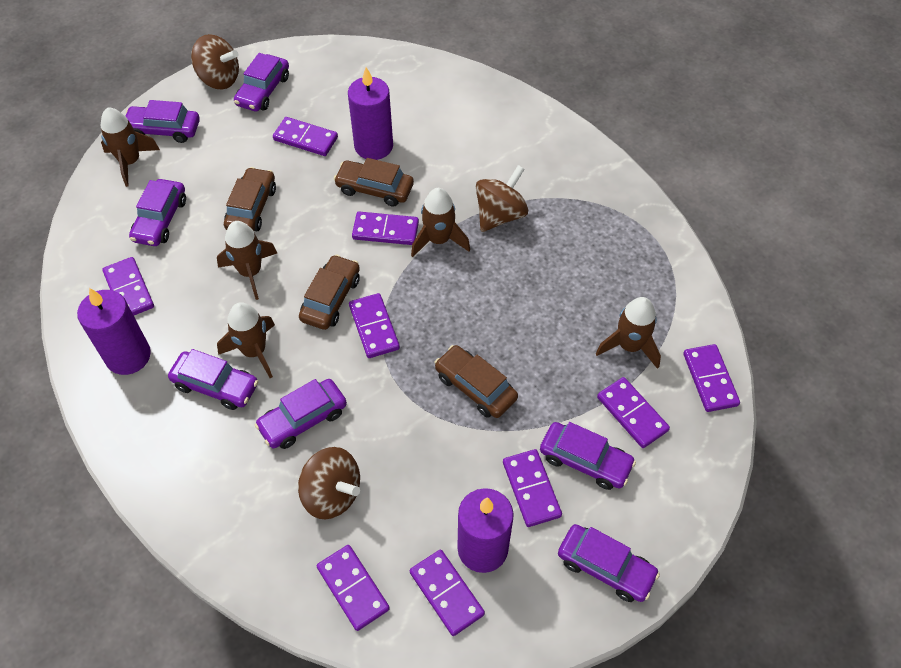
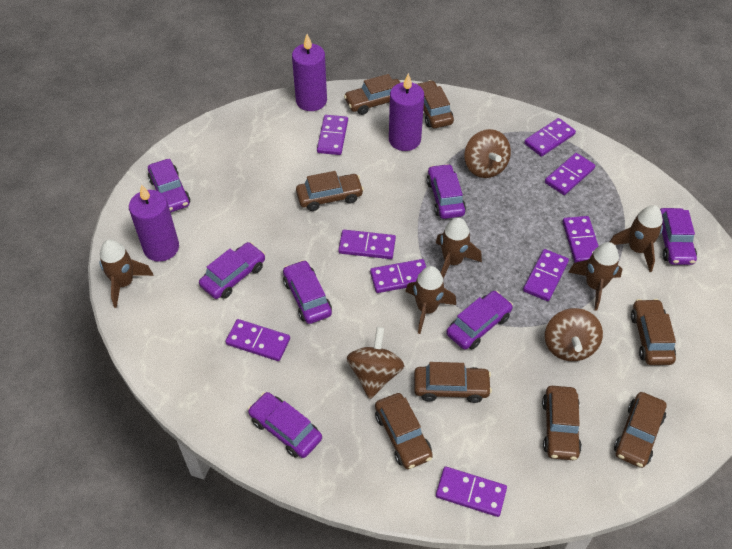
brown car: [224,167,276,231] [299,255,360,330] [334,158,414,207] [435,345,518,418] = 4 -> [296,171,364,211] [344,74,400,115] [375,393,433,469] [414,362,492,403] [416,80,454,128] [542,386,582,460] [614,392,666,468] [631,299,676,365] = 8

